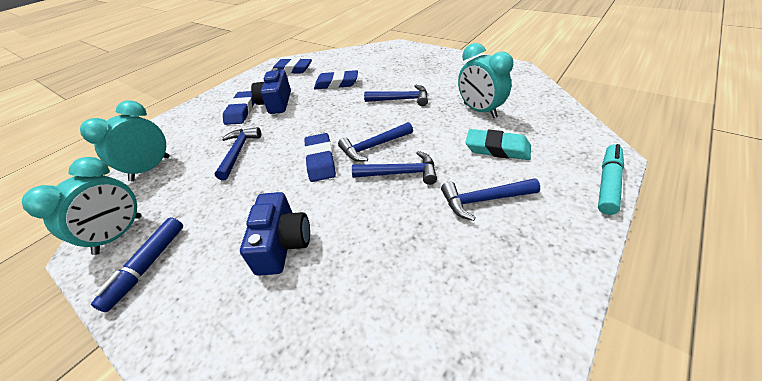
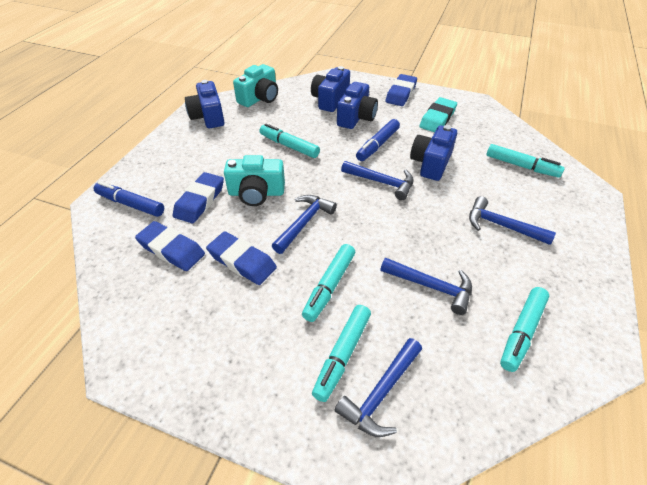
blue camera: [240,192,310,276] [251,68,291,114] = 2 -> [185,80,224,128] [311,66,350,112] [337,82,378,129] [410,125,457,181] = 4
blue marker: [91,217,183,312] = 1 -> [94,181,164,217] [356,119,400,161] = 2
turquoise camera: none = 0 -> [224,155,285,206] [233,64,278,107] = 2
turquoise clock: [22,157,142,255] [80,101,170,181] [458,43,513,118] = 3 -> none = 0
turquoise marker: [598,144,624,215] = 1 -> [260,123,320,158] [302,244,355,322] [312,305,371,402] [486,144,565,178] [500,287,549,372] = 5

